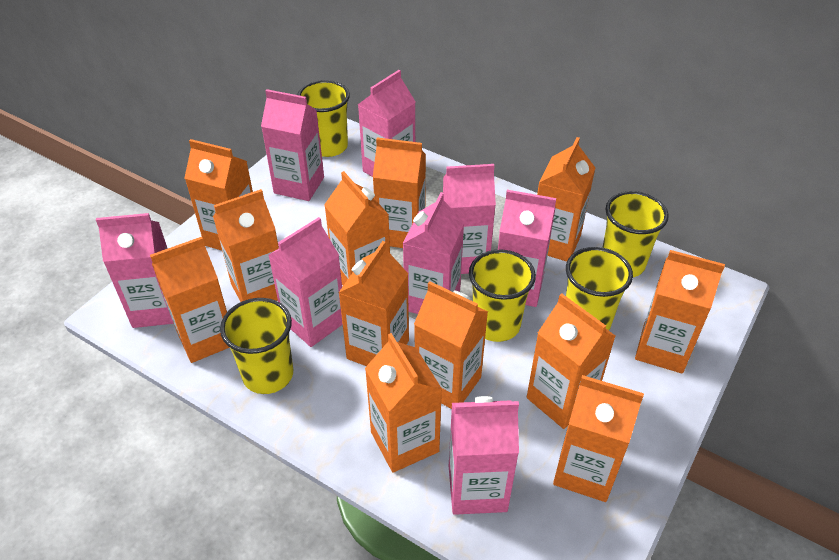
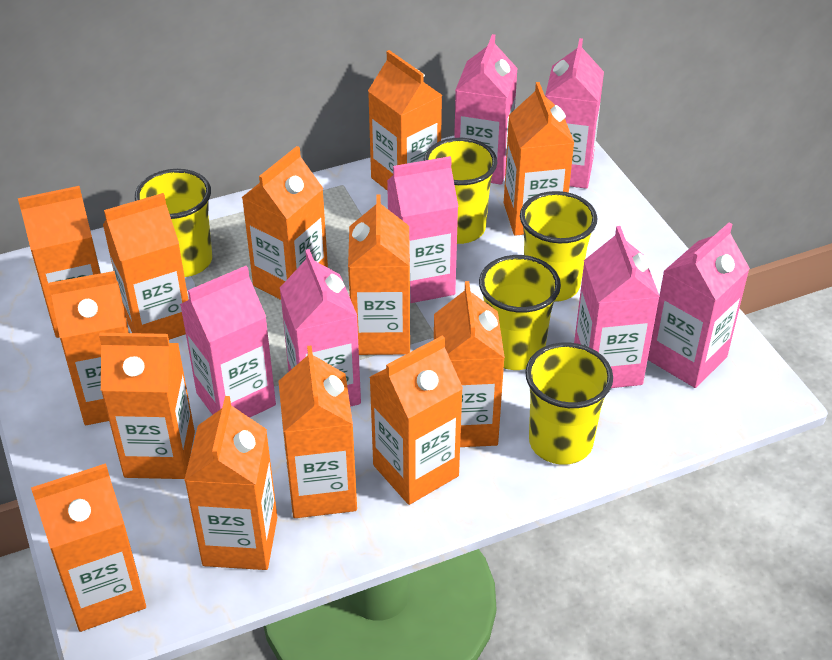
orange carton: [150,237,230,363] [184,139,253,250] [213,189,279,302] [324,171,390,285] [339,241,409,366] [365,333,442,472] [373,138,426,248] [414,281,488,409] [527,293,615,429] [537,137,595,261] [553,375,644,502] [635,250,725,373] = 12 -> [18,186,101,338] [31,463,146,632] [48,271,130,425] [99,333,195,479] [103,193,188,340] [184,396,277,570] [242,146,328,300] [278,345,357,518] [348,195,411,355] [368,50,442,191] [369,336,463,505] [434,281,505,447] [504,82,574,236] = 13
pink carton: [96,213,174,328] [261,89,324,201] [268,217,343,347] [358,70,415,177] [403,192,464,314] [443,164,496,274] [449,396,519,515] [498,190,556,307] = 8 -> [180,266,276,418] [280,249,361,407] [387,156,458,303] [454,34,518,185] [545,38,604,189] [574,226,660,388] [648,222,750,388] = 7

